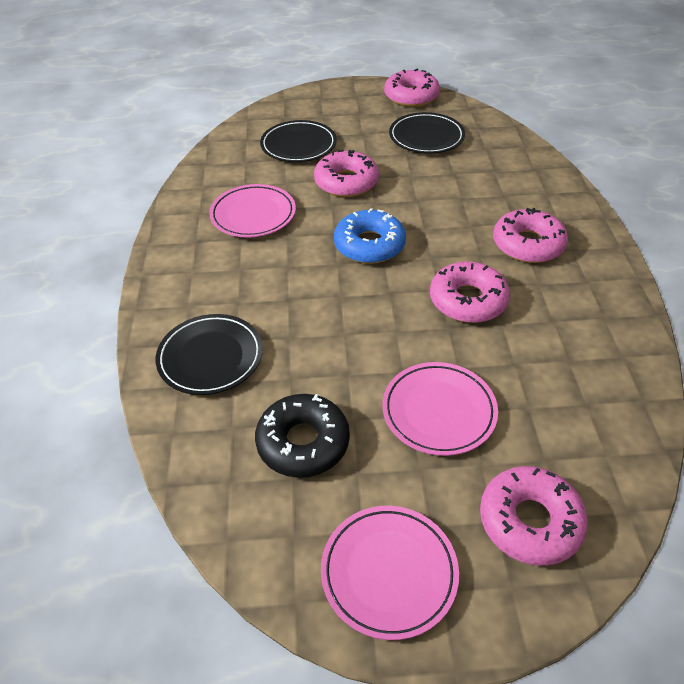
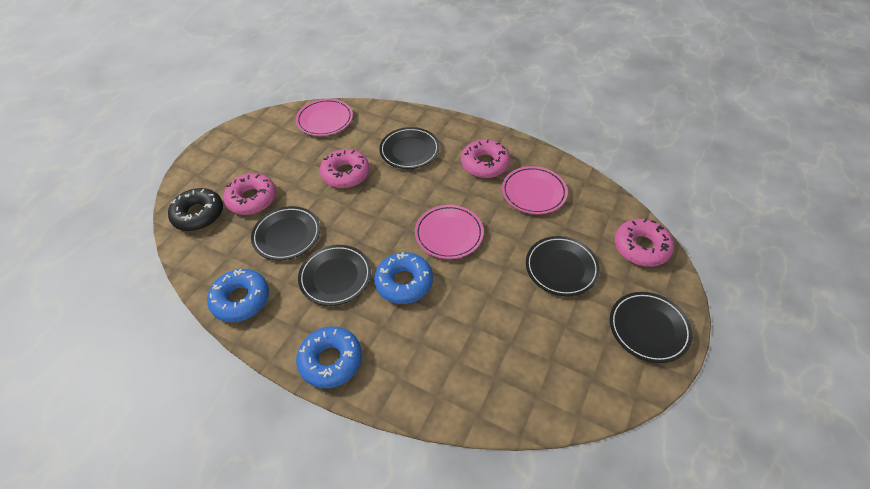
black plate: [156,314,263,395] [260,120,337,162] [389,112,465,154] = 3 -> [251,206,320,260] [298,245,371,306] [379,127,440,169] [526,236,600,296] [610,292,693,363] = 5
blue donut: [334,208,406,264] = 1 -> [207,269,269,322] [296,326,362,389] [374,252,433,304] = 3
pink donut: [314,150,379,197] [384,69,440,107] [430,261,510,323] [480,466,588,566] [493,207,568,263] = 5 -> [223,173,276,215] [320,149,370,188] [461,139,510,178] [614,219,674,267] = 4

